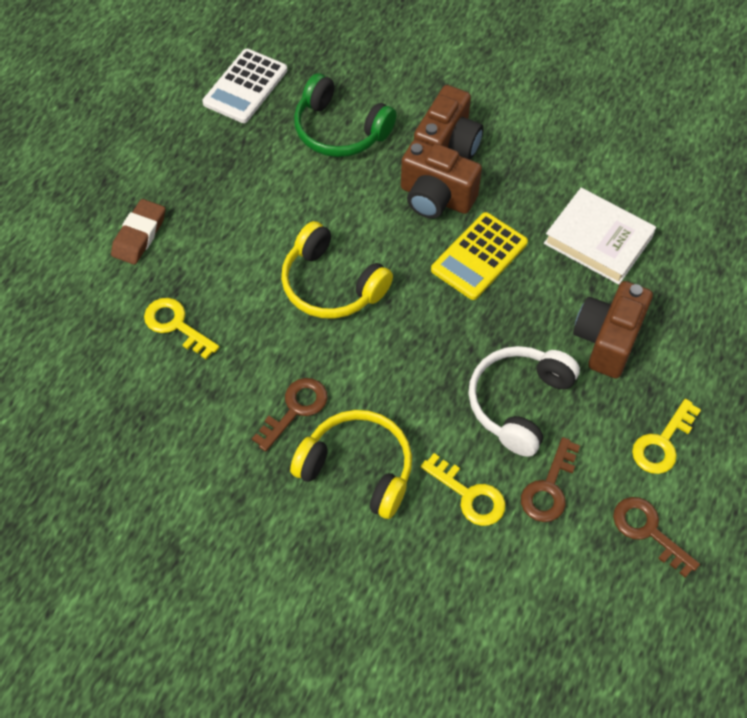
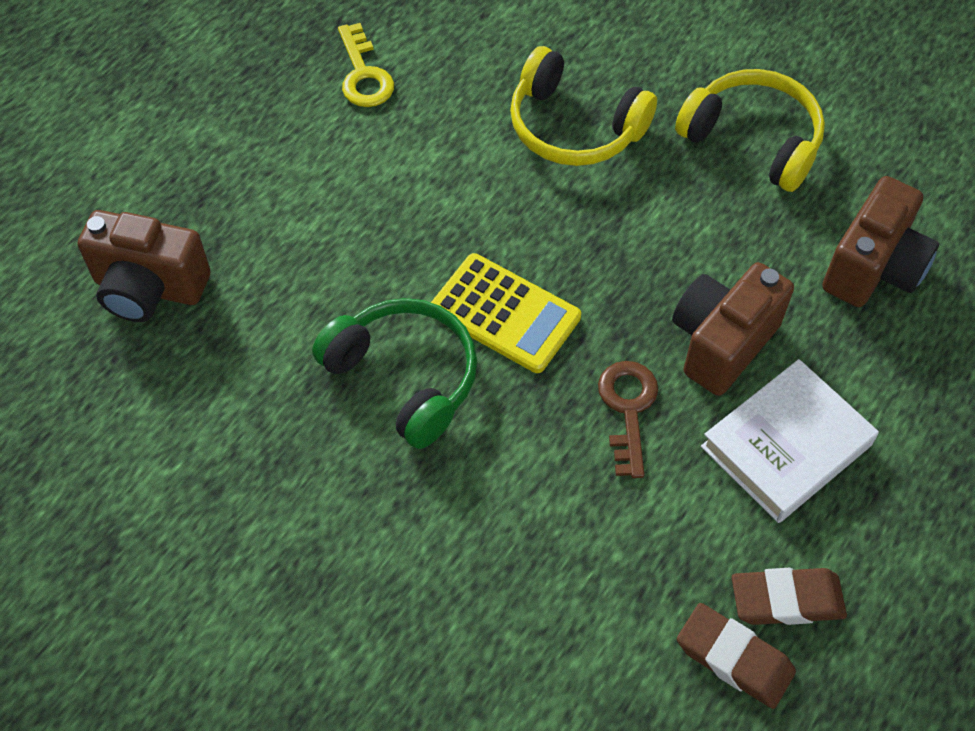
brown eraser: [111,199,165,265] = 1 -> [677,603,796,709] [732,568,847,625] = 2
brown key: [252,378,328,452] [521,437,580,522] [613,497,700,578] = 3 -> [598,361,658,478] = 1
white calculator: [202,49,287,123] = 1 -> none = 0
white headphones: [468,346,580,457] = 1 -> none = 0
yellow key: [144,298,219,359] [421,453,506,526] [632,399,701,474] = 3 -> [338,23,394,107] = 1

